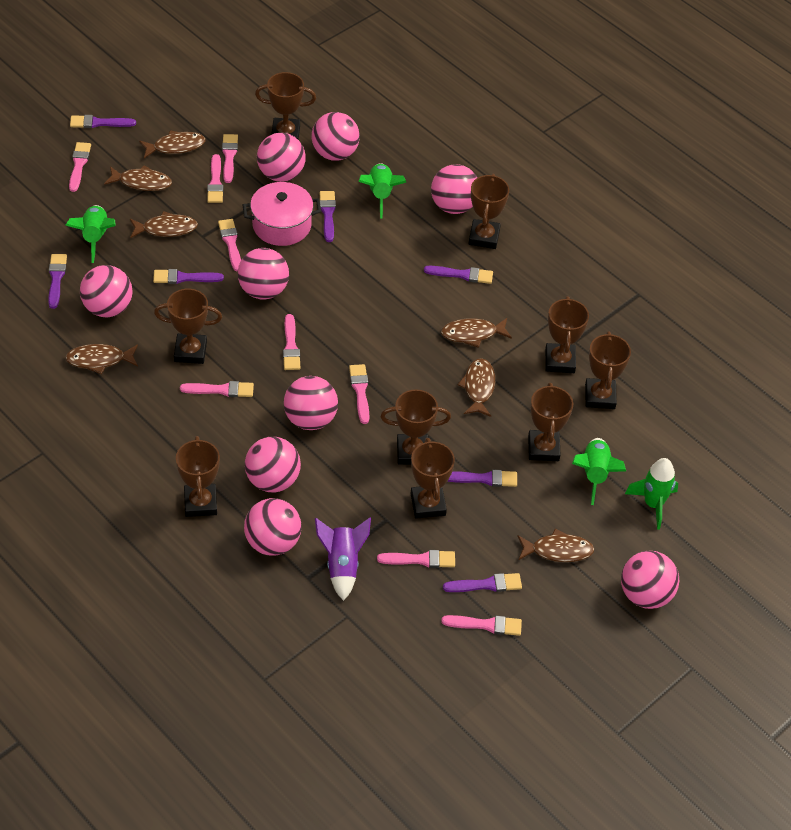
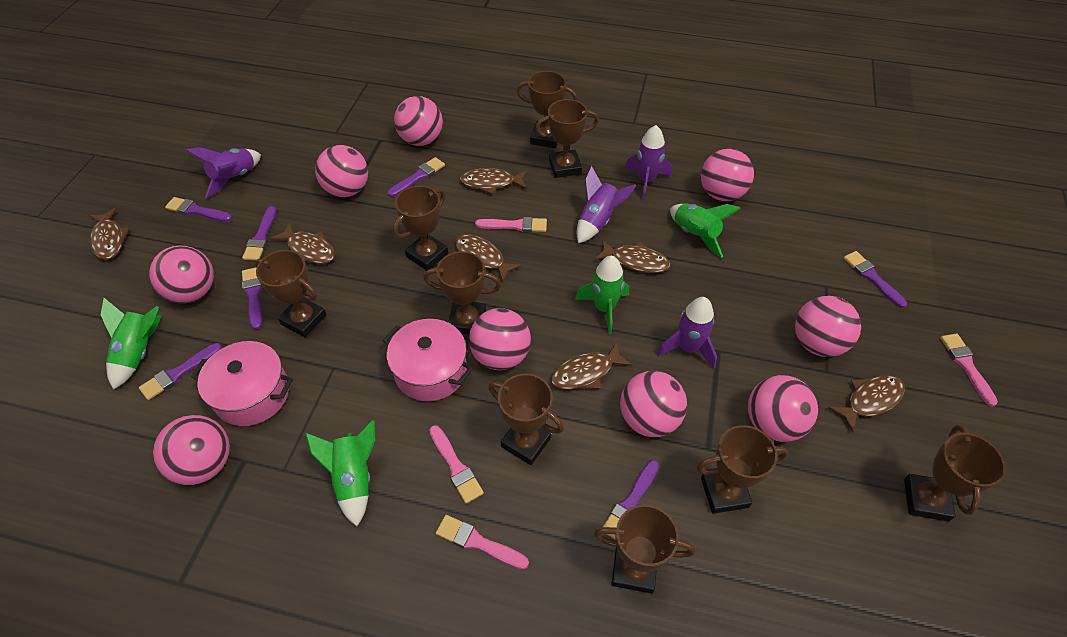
pink brush: [69,142,91,192] [180,381,254,397] [207,154,223,203] [218,219,241,271] [222,134,238,183] [283,314,300,370] [349,364,369,424] [377,550,455,568] [441,615,522,636] = 9 -> [429,425,484,504] [436,515,529,569] [475,217,547,232] [940,333,998,407] = 4
pink pot: [243,182,321,246] = 1 -> [191,341,293,426] [383,319,473,401] = 2
purple rocket: [315,518,371,601] = 1 -> [185,147,261,198] [577,166,636,243] [625,125,672,200] [657,297,717,369] = 4

